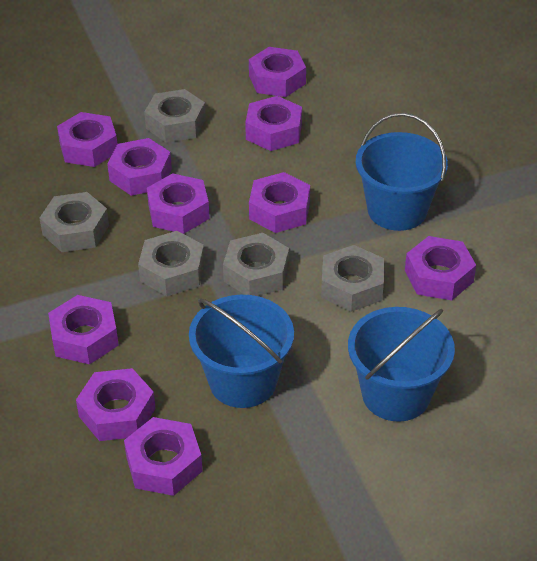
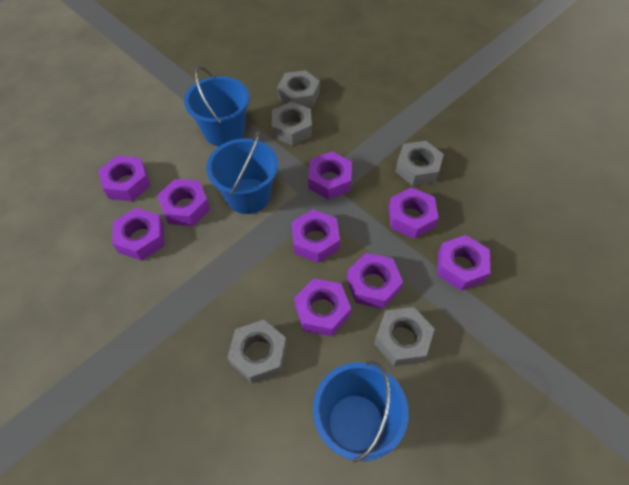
purple nut: [48,295,119,365] [57,112,117,167] [76,368,156,441] [107,138,172,196] [124,417,203,496] [147,173,210,234] [245,96,302,151] [249,47,306,97] [249,172,310,233] [405,236,476,300] = 10 -> [98,156,150,201] [112,208,164,261] [157,179,210,226] [292,209,340,263] [294,278,351,336] [308,152,352,200] [347,253,403,309] [389,187,438,239] [437,235,490,290] = 9

